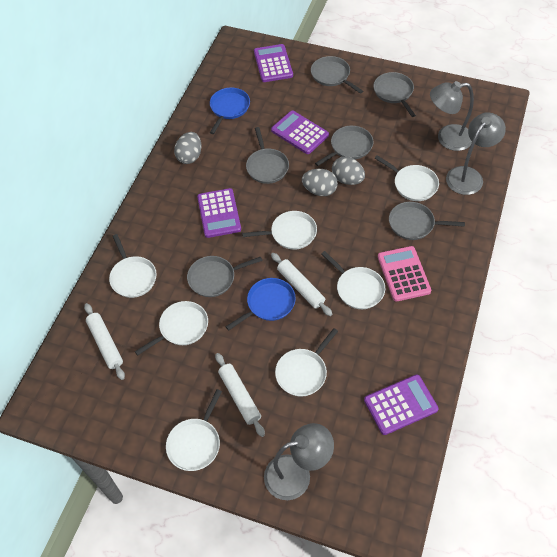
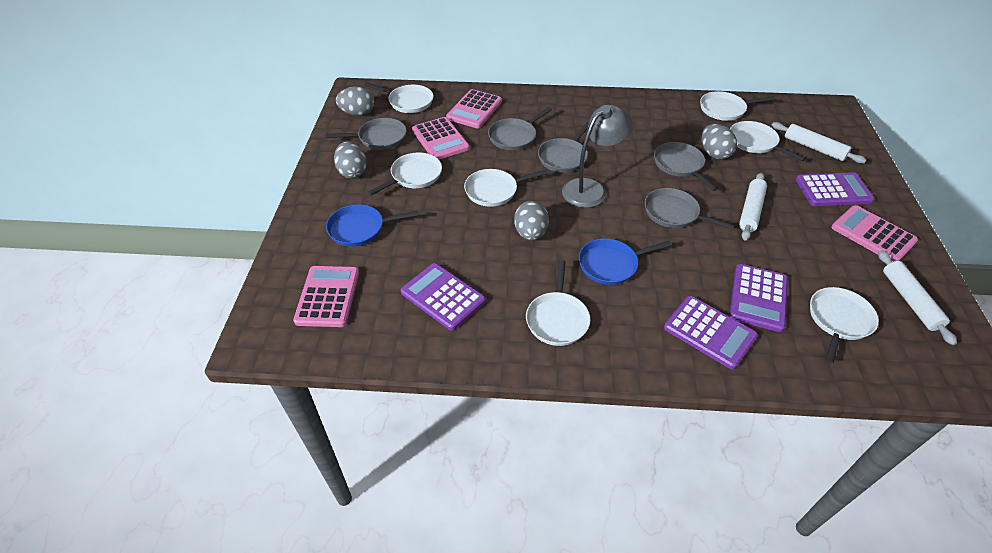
grey egg: [174,132,201,164] [302,169,338,196] [332,156,365,185] = 3 -> [334,142,367,178] [336,86,374,116] [514,201,549,240] [701,124,737,159] = 4
grey lamp: [264,423,334,500] [430,81,474,151] [446,112,506,195] = 3 -> [562,105,632,208] = 1
grey pan: [187,256,263,297] [246,127,289,184] [311,56,363,94] [315,126,373,166] [373,72,416,117] [389,202,465,240] = 6 -> [326,118,406,150] [488,107,552,150] [538,122,589,172] [645,188,735,230] [654,142,718,191] = 5
pink calculator: [378,246,431,302] = 1 -> [293,266,359,327] [412,117,470,159] [446,89,502,128] [831,205,918,262] = 4

